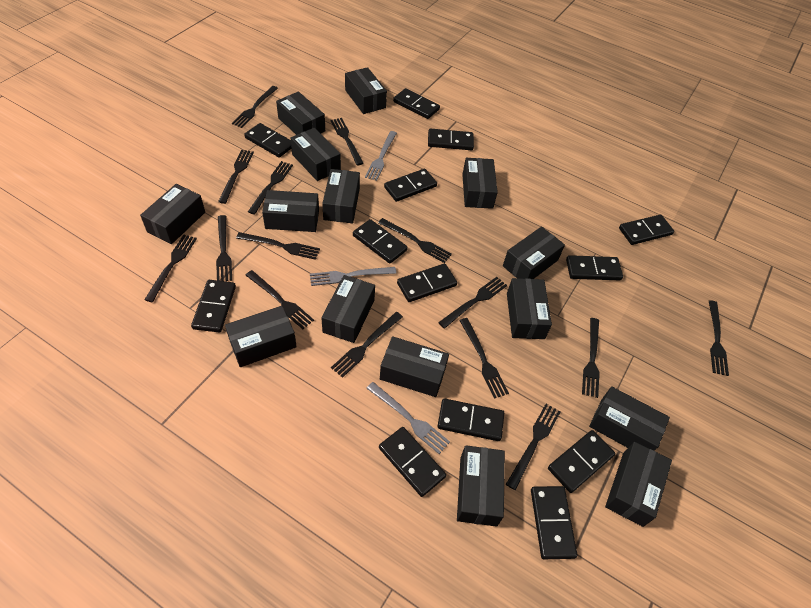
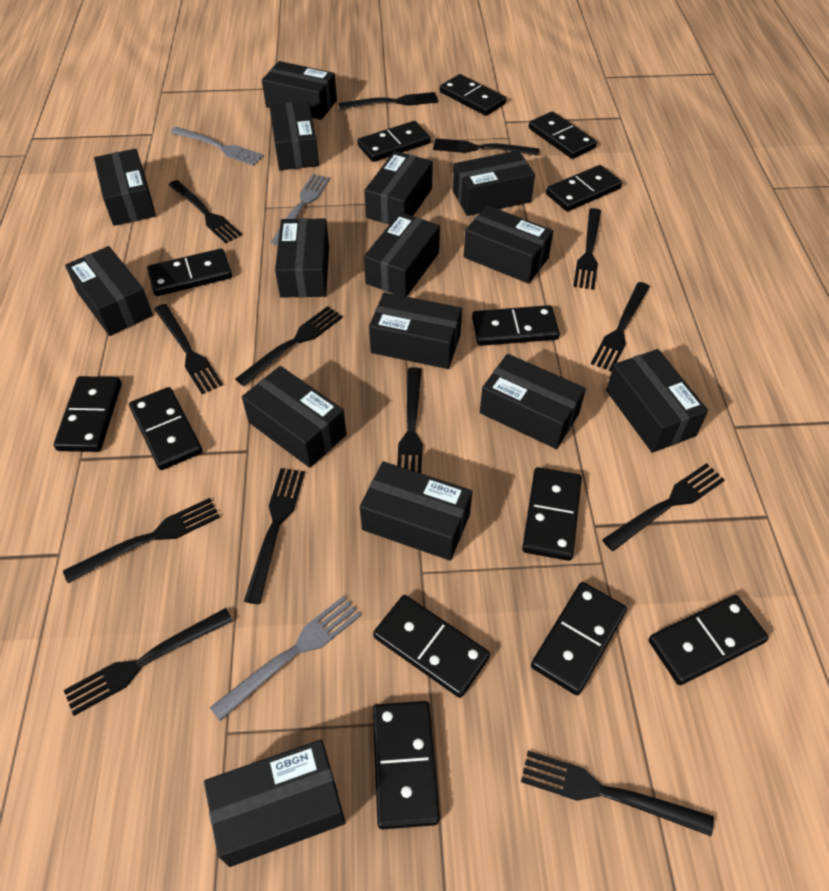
black fork: [144,234,197,302] [216,215,232,281] [218,150,254,204] [232,86,278,128] [236,232,320,260] [246,270,314,329] [248,161,293,215] [331,118,364,165] [331,312,403,378] [378,218,452,263] [438,277,507,329] [459,318,509,399] [506,404,560,490] [582,318,600,398] [709,300,729,376] = 15 -> [63,498,220,583] [64,608,233,716] [154,304,223,394] [169,180,242,243] [235,306,343,386] [244,468,305,604] [339,92,438,109] [397,367,423,473] [433,138,539,156] [521,751,714,836] [573,208,601,290] [591,282,650,372] [602,463,725,551] = 13

